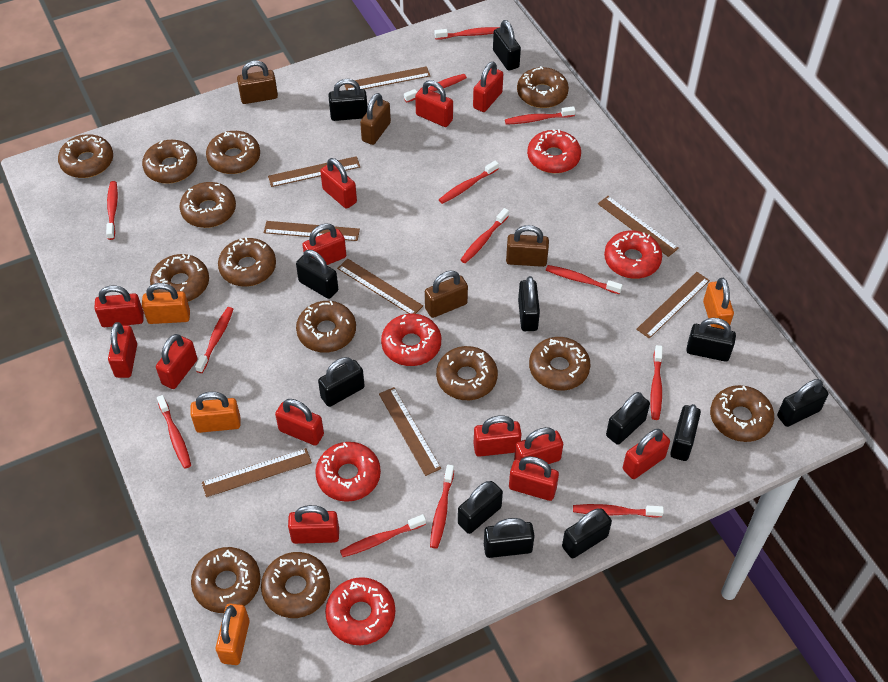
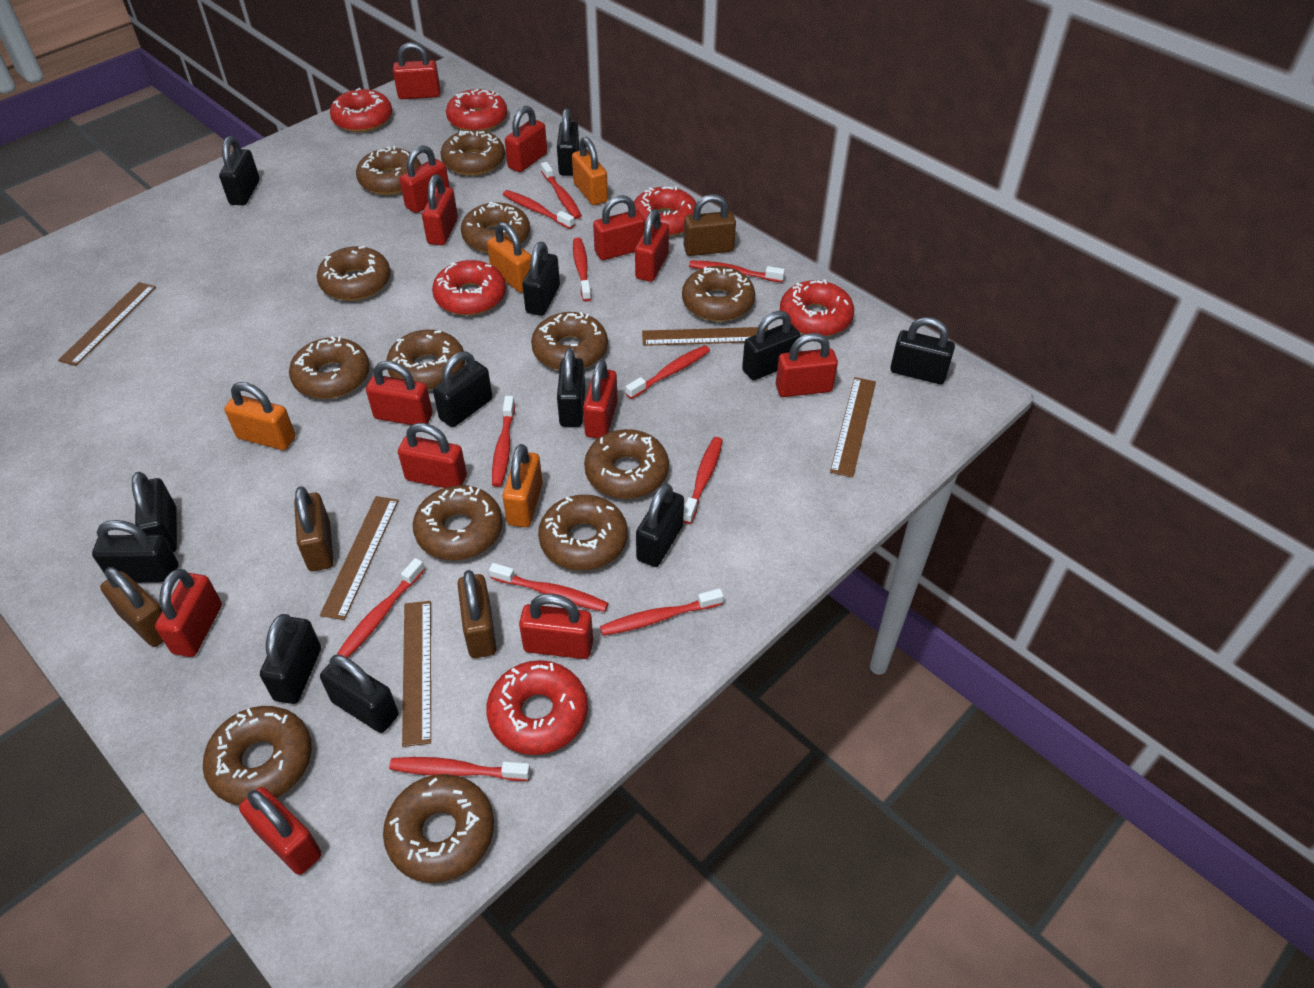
brown ruler: [202,448,312,497] [264,221,360,241] [268,156,360,187] [337,258,423,314] [345,66,430,90] [379,387,441,476] [598,196,679,257] [636,272,710,339] = 8 -> [58,282,156,366] [320,496,399,620] [402,601,431,747] [642,327,768,346] [830,377,876,478] = 5
red donut: [315,442,381,502] [325,577,395,645] [381,314,441,366] [527,129,581,173] [604,230,662,279] = 5 -> [330,88,392,132] [432,260,506,315] [446,89,507,131] [486,660,588,755] [634,186,696,236] [780,280,854,337] = 6
red toothbrush: [106,181,118,240] [157,395,191,469] [195,307,234,373] [340,514,426,557] [404,74,467,103] [430,465,454,549] [435,27,500,40] [439,160,499,204] [461,208,509,263] [505,106,575,125] [546,265,623,294] [573,504,664,517] [651,345,663,420] = 13 -> [336,558,425,658] [389,757,530,781] [489,563,608,612] [492,396,515,487] [503,190,575,229] [541,162,582,219] [573,237,591,302] [600,589,724,636] [626,345,710,399] [683,437,723,524] [689,260,785,282] = 11

